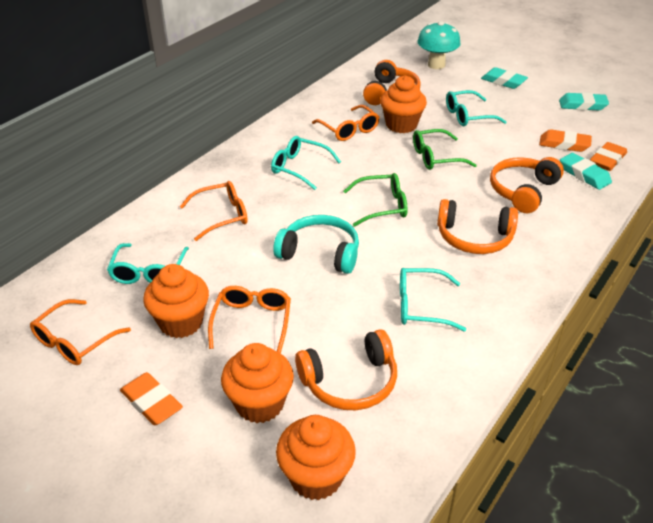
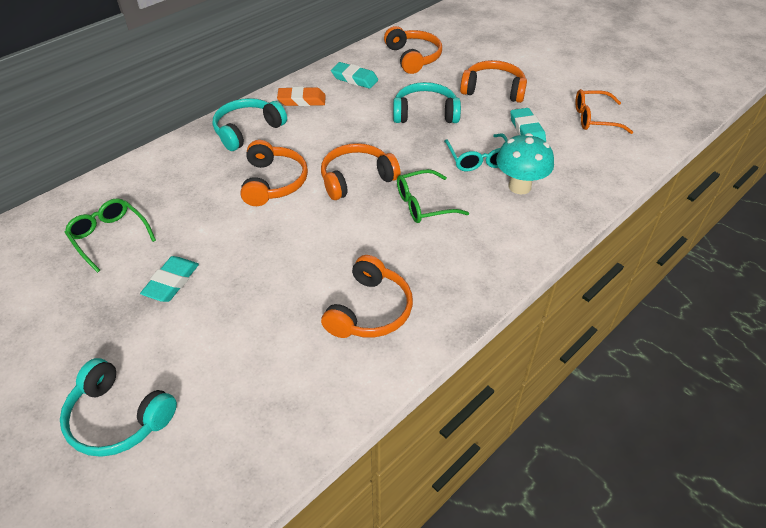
orange cupcake: [143,264,209,338] [221,343,294,423] [276,415,356,500] [380,75,427,133] = 4 -> none = 0
orange eraser: [120,372,183,425] [539,129,592,152] [590,142,627,171] = 3 -> [277,87,326,106] = 1
orange glasses: [30,299,131,365] [180,181,248,241] [208,286,291,353] [312,105,379,141] = 4 -> [575,89,633,134] = 1
orange headphones: [295,329,397,410] [363,60,421,105] [437,199,518,254] [490,157,564,213] = 4 -> [240,140,308,206] [321,143,400,200] [321,255,413,338] [384,26,442,74] [460,60,527,103] = 5
turquoise glasses: [107,243,189,284] [271,136,341,190] [400,268,466,331] [446,90,506,126] = 4 -> [444,134,508,171] = 1
turquoise headphones: [273,215,359,274] = 1 -> [60,358,177,457] [212,98,287,151] [393,82,461,123] = 3

